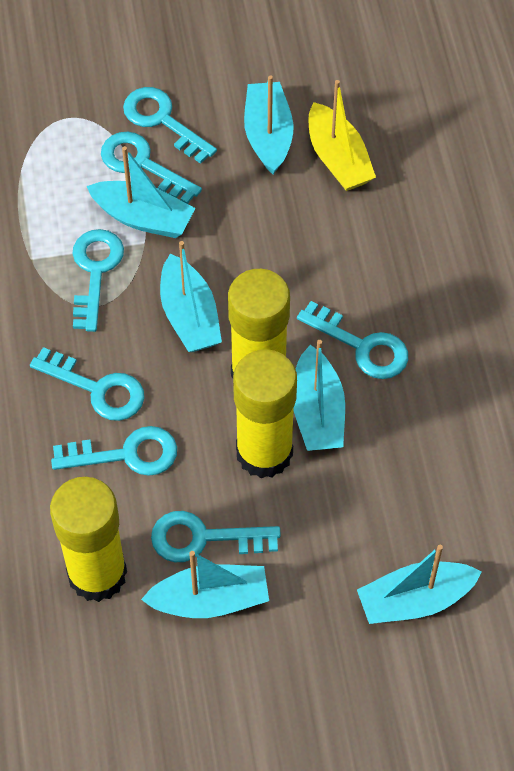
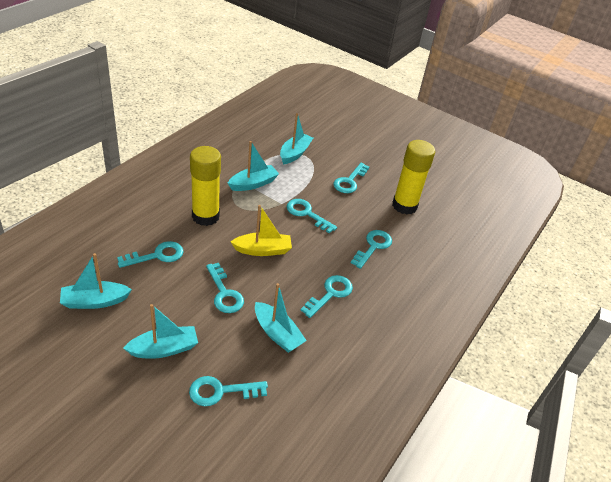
turquoise boat: [87,146,195,238] [141,551,269,618] [160,241,222,352] [244,75,293,174] [293,340,345,451] [357,545,482,624] = 6 -> [60,253,132,309] [123,304,198,359] [228,141,279,191] [255,283,307,353] [280,113,313,164] = 5
yellow glue stick: [50,477,127,602] [228,269,290,378] [233,349,297,478] = 3 -> [190,146,221,226] [392,140,435,215] = 2

